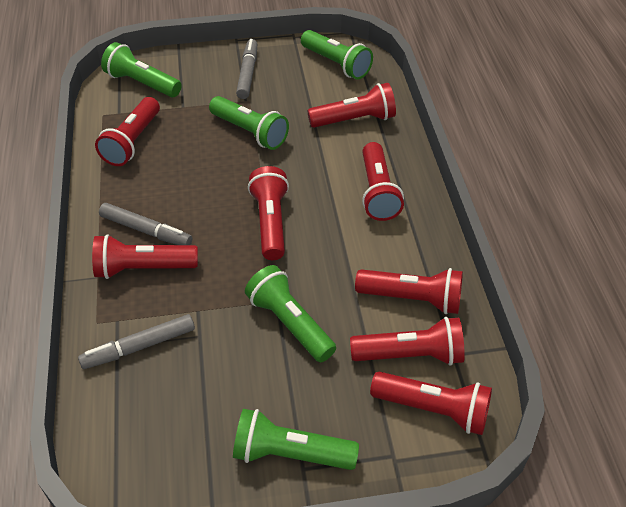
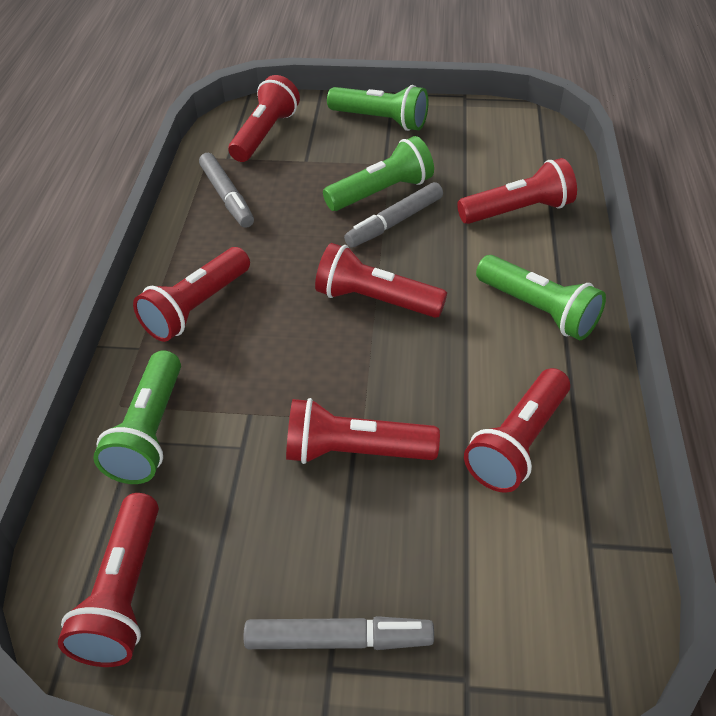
green flashlight: [101,42,182,97] [209,96,289,150] [233,409,359,470] [245,265,336,363] [301,30,373,80] = 5 -> [93,350,181,484] [323,136,434,211] [327,85,428,131] [476,255,606,340] = 4
red flashlight: [92,234,198,279] [95,97,160,166] [248,166,289,260] [307,83,396,128] [350,317,465,365] [355,268,463,314] [362,142,404,221] [370,371,492,435] = 8 -> [58,493,159,667] [133,247,250,342] [228,75,300,162] [286,398,440,464] [315,243,447,318] [457,158,577,224] [464,368,570,493] = 7

